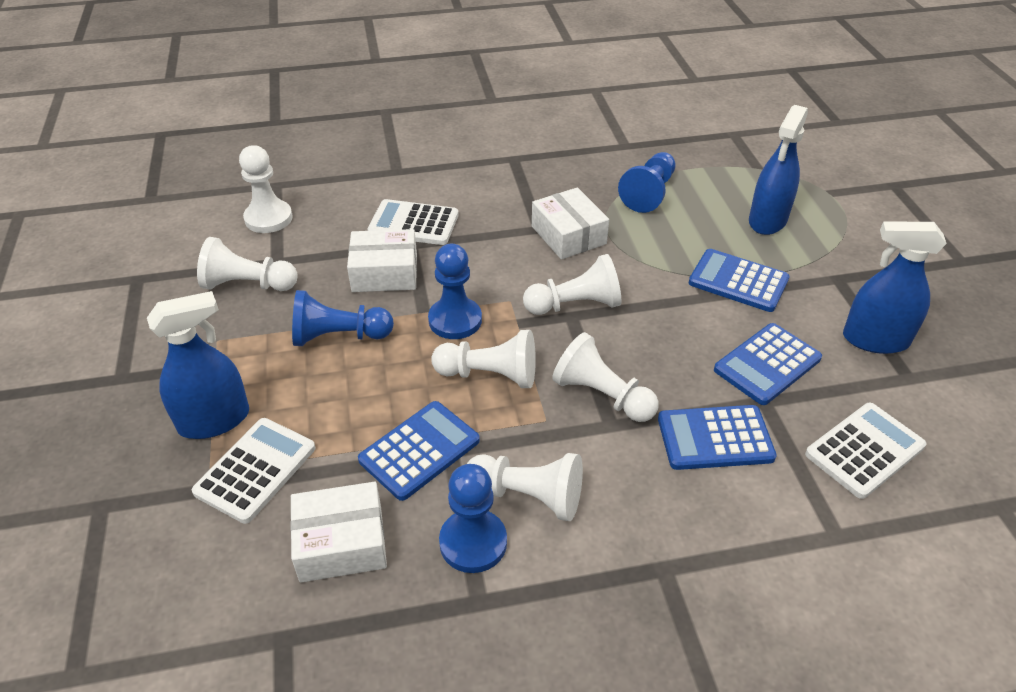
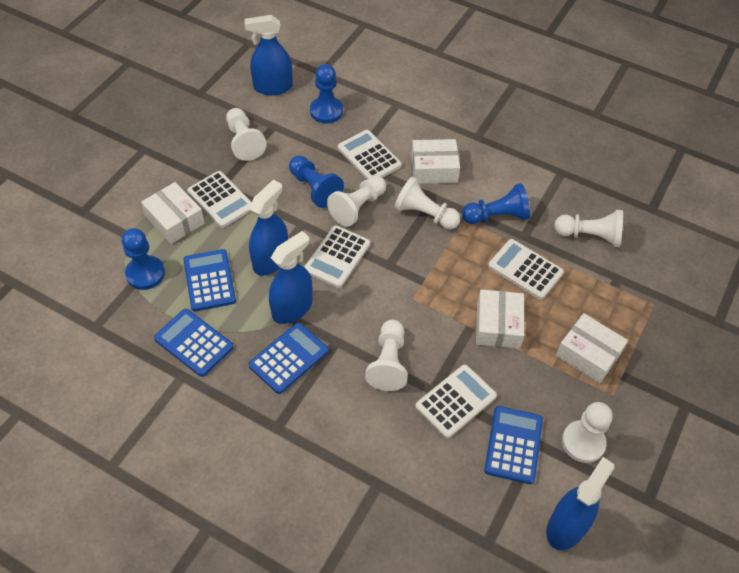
blue spray bottle: [147,291,249,439] [749,105,808,235] [843,221,947,354] = 3 -> [245,15,293,95] [249,180,288,276] [269,231,312,324] [546,457,615,551] = 4
white box: [290,482,387,583] [347,229,417,292] [532,187,609,259] = 3 -> [141,182,205,244] [411,139,460,184] [476,289,524,349] [556,313,628,383] = 4
white calculator: [192,418,316,524] [367,199,459,245] [805,403,926,499] = 3 -> [187,171,252,228] [304,225,370,288] [338,130,402,179] [415,364,497,438] [488,239,564,299] = 5

